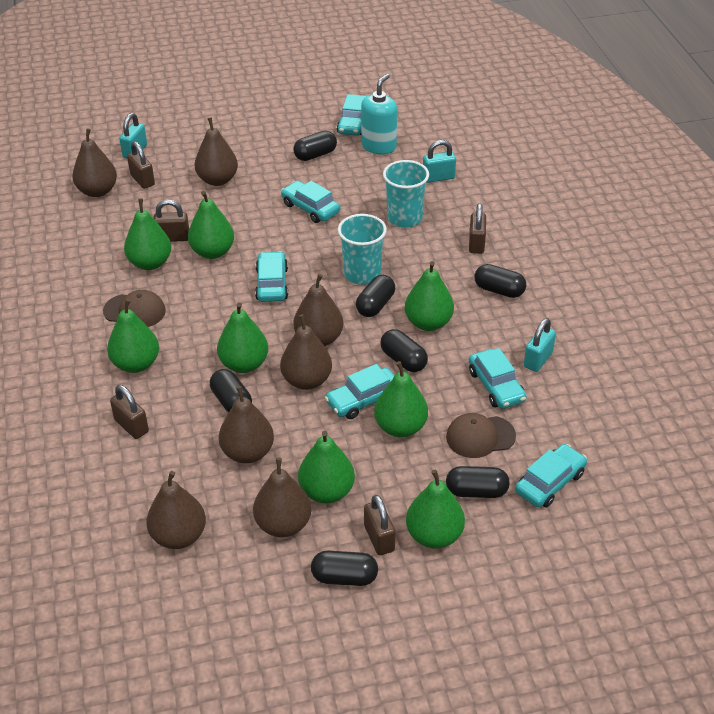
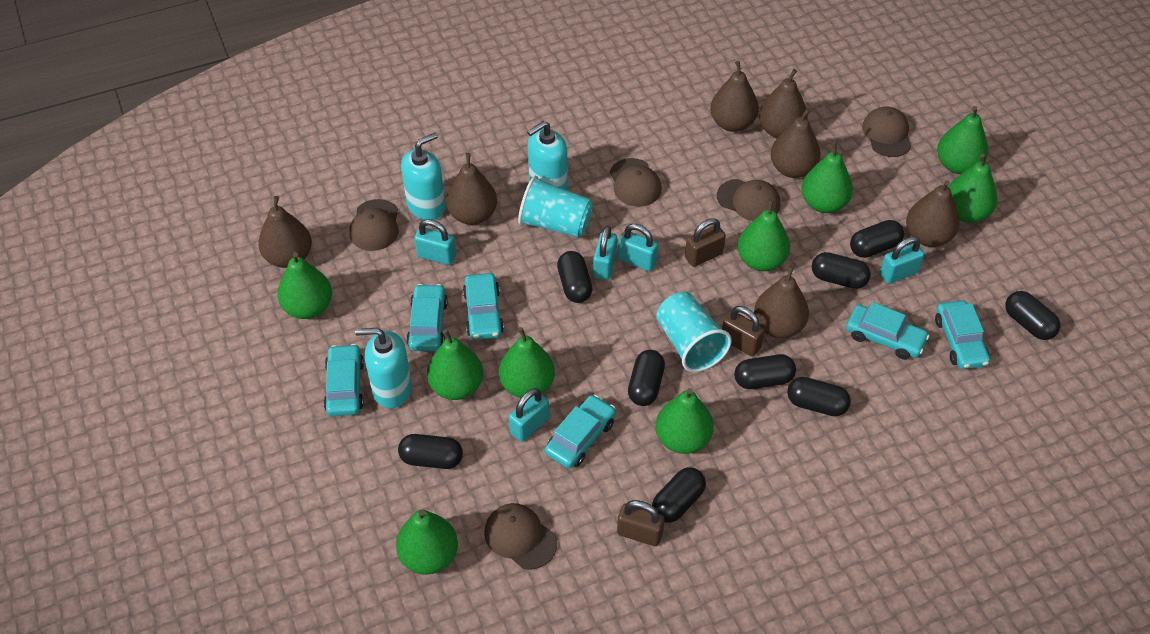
black capsule: [210,369,252,412] [293,131,337,161] [311,551,378,586] [356,275,395,317] [380,329,428,372] [446,466,509,498] [474,264,526,298] = 7 -> [398,434,463,469] [557,251,593,303] [628,350,665,406] [652,467,706,523] [734,354,796,389] [787,377,851,416] [812,252,871,289] [850,220,904,258] [1005,291,1060,340] = 9
brown cap: [103,290,166,327] [446,413,516,458] = 2 -> [350,199,399,251] [484,503,557,570] [610,158,662,207] [717,179,780,221] [862,106,912,157] = 5
brown padlock: [110,385,149,439] [127,141,155,189] [153,200,189,242] [364,495,396,555] [469,203,486,254] = 5 -> [617,500,665,546] [685,218,726,267] [722,306,765,356] = 3
green pear: [107,299,159,373] [124,199,171,270] [188,191,234,259] [217,302,268,373] [298,431,355,503] [374,361,428,437] [405,261,454,331] [406,470,465,548] = 8 -> [277,252,332,319] [396,509,458,575] [427,329,483,400] [499,327,555,398] [656,388,714,454] [737,199,790,271] [801,142,853,213] [937,106,988,174] [948,153,997,223] = 9
turquoise padlock: [119,113,147,158] [423,140,456,183] [524,318,556,372] = 3 -> [414,219,456,265] [509,388,549,442] [593,226,617,280] [618,224,658,271] [880,236,924,284] = 5
turquoise soap dispenser: [361,74,397,154] = 1 -> [355,328,412,408] [401,133,445,220] [527,121,568,190] = 3

